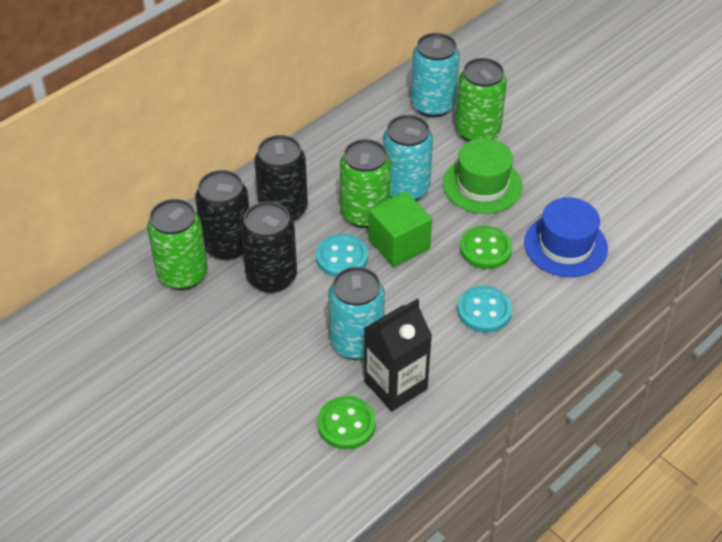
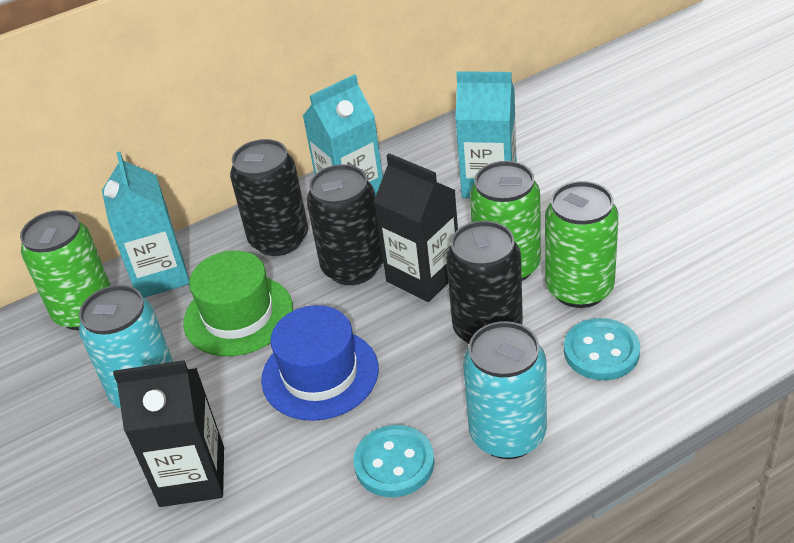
black carton: [364,299,432,411] = 1 -> [113,360,224,507] [374,153,458,302] = 2
green button: [317,396,376,450] [460,226,512,269] = 2 -> none = 0
green cube: [368,191,432,267] = 1 -> none = 0
turquoise can: [328,267,385,360] [383,115,433,201] [411,33,460,118] = 3 -> [79,285,173,409] [463,321,547,459] = 2
turquoise carton: none = 0 -> [102,152,189,298] [303,74,383,197] [455,71,517,198] = 3

